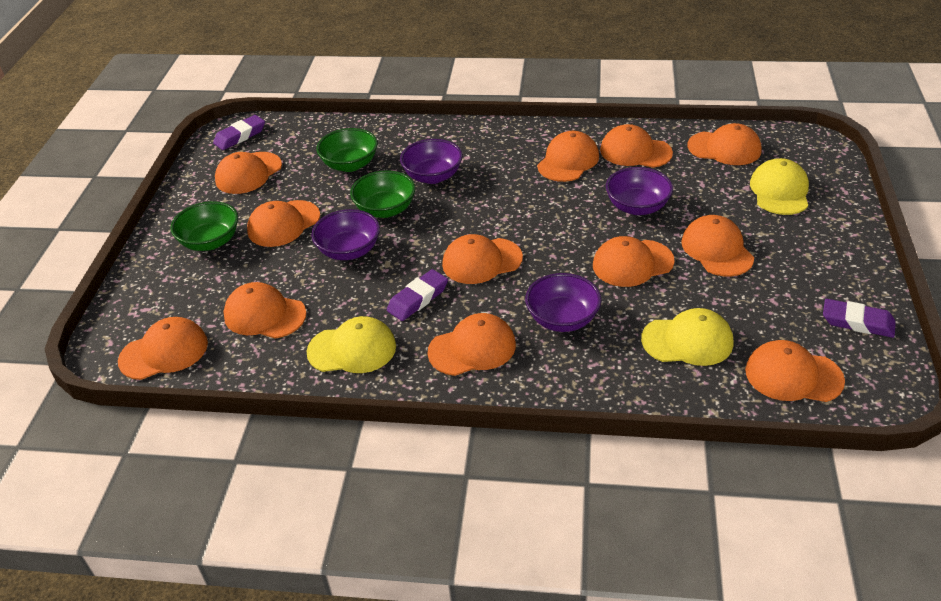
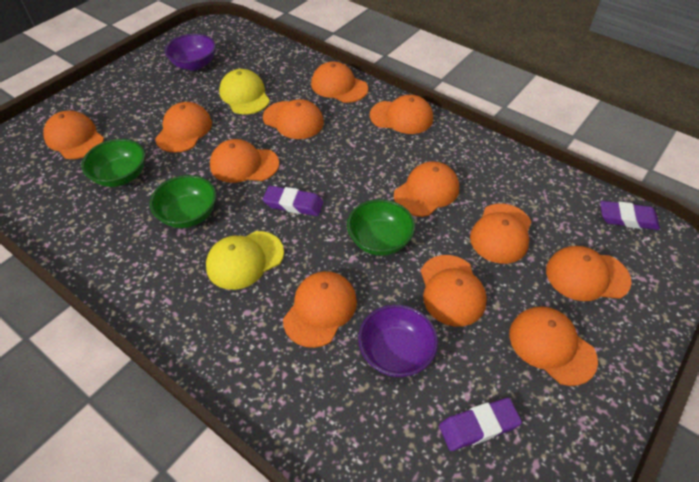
purple bowl: [311,209,380,260] [400,139,463,184] [525,273,601,332] [606,167,673,215] = 4 -> [165,34,216,71] [358,304,438,377] = 2
yellow cap: [307,316,396,373] [641,308,733,366] [750,158,809,215] = 3 -> [206,231,284,290] [219,69,270,114] = 2

